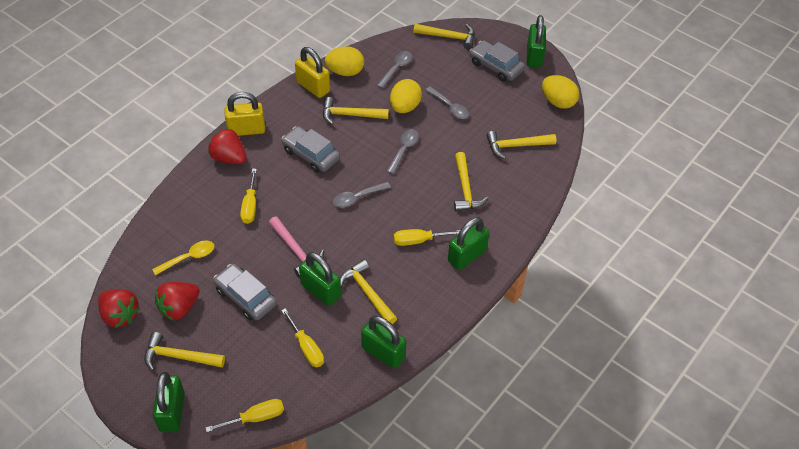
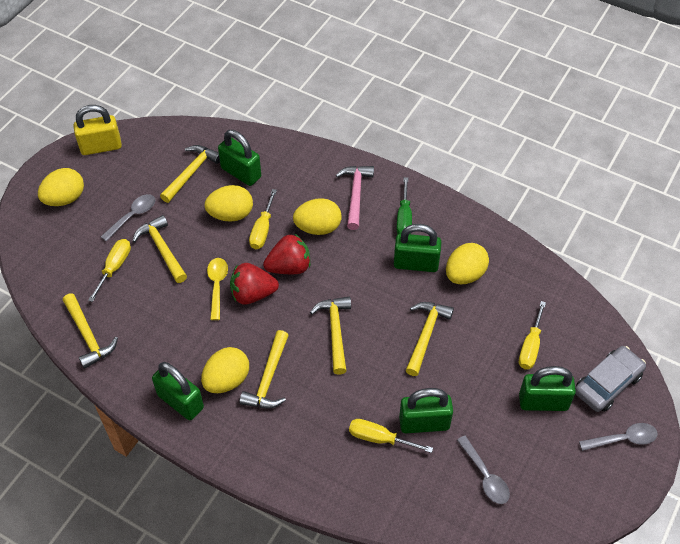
green screwdriver: none = 0 -> [397,177,412,234] = 1
grey car: [214,264,277,320] [282,126,340,173] [470,40,525,82] = 3 -> [575,346,646,412] = 1
grey spoon: [333,182,391,208] [377,51,412,88] [387,129,419,174] [425,87,469,119] = 4 -> [101,194,155,242] [457,436,510,504] [579,423,658,451] = 3
red strawberry: [98,289,140,328] [155,282,200,320] [208,128,247,164] = 3 -> [230,263,279,305] [263,234,310,274] = 2
yellow egg: [325,46,364,76] [390,79,422,113] [542,75,579,109] = 3 -> [38,168,84,206] [201,347,249,393] [205,185,253,222] [293,198,341,235] [446,243,489,284] = 5
yellow padlock: [224,92,265,136] [295,47,330,98] = 2 -> [74,105,122,155] = 1

